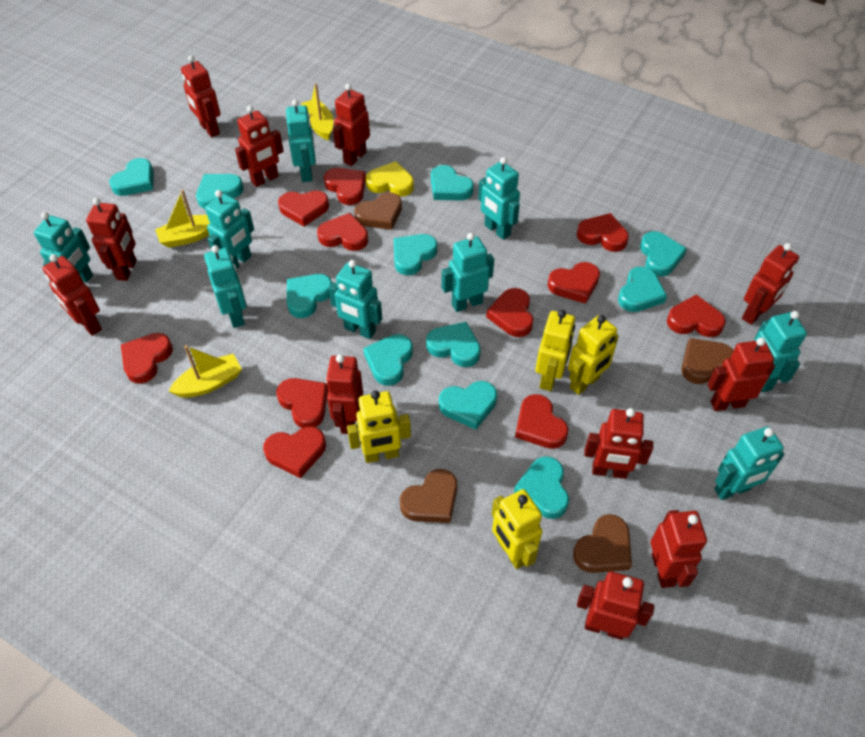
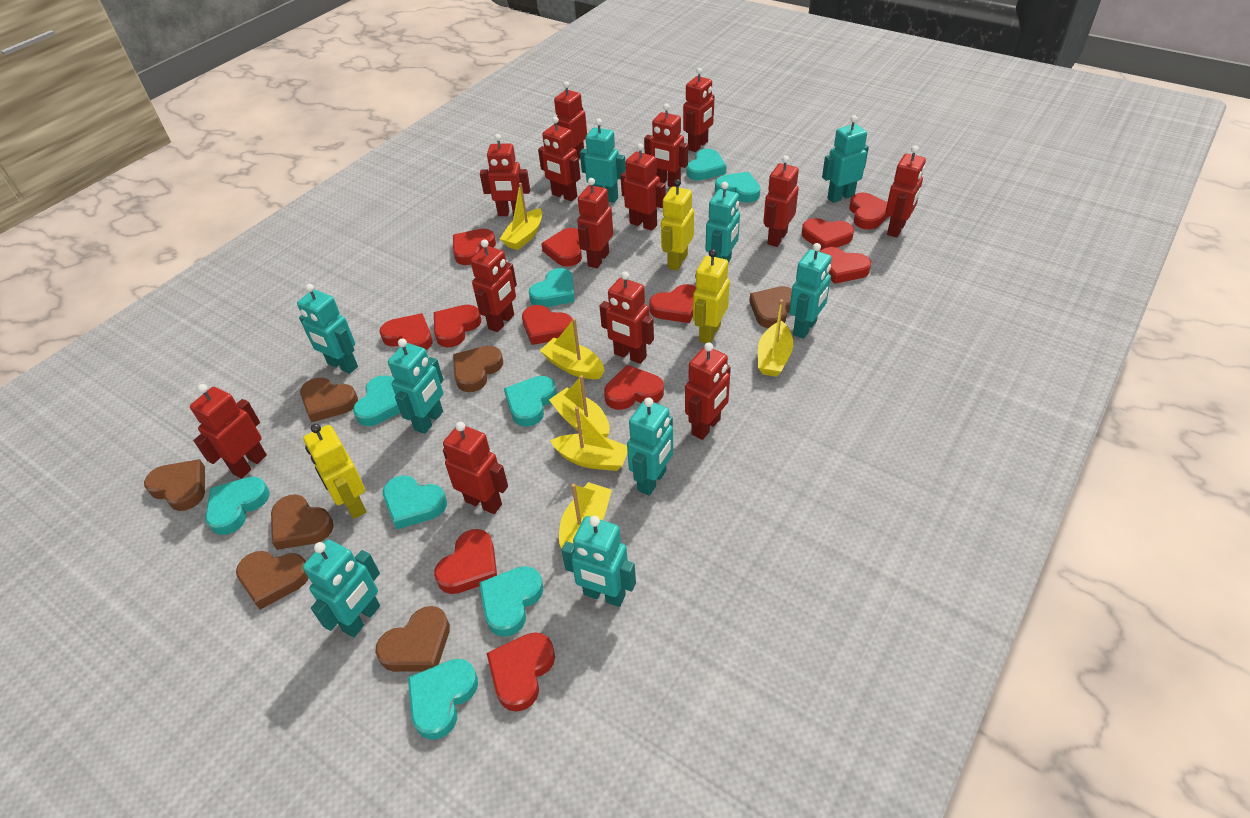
brown heart: [354,192,402,230] [400,469,457,523] [573,514,632,573] [681,338,734,384] = 4 -> [144,459,205,511] [236,551,309,610] [271,494,334,550] [300,377,358,423] [375,606,450,672] [453,346,503,392] [749,286,792,328] = 7
red heart: [121,333,173,384] [263,427,326,478] [277,378,328,428] [278,190,329,227] [317,213,368,251] [324,168,366,205] [486,288,533,337] [515,394,568,449] [548,262,600,304] [577,213,629,252] [667,295,726,337] = 11 -> [380,313,432,350] [434,305,481,347] [434,529,497,594] [453,229,496,265] [487,632,555,712] [522,305,572,345] [541,228,582,267] [604,365,664,410] [649,284,696,323] [802,218,854,250] [820,247,871,284] [849,193,889,230] = 12
red robot: [43,254,102,336] [86,198,137,281] [181,55,221,137] [235,105,284,187] [326,354,363,434] [333,83,370,166] [577,572,654,640] [584,408,653,479] [651,510,707,588] [707,337,775,411] [742,243,799,325] = 11 -> [190,384,267,479] [443,422,508,514] [471,240,517,332] [480,134,530,216] [538,116,581,201] [554,81,587,159] [577,178,613,268] [600,271,654,364] [621,143,666,231] [644,104,688,187] [683,68,714,152] [685,342,731,440] [763,156,799,247] [885,146,926,238] = 14
turquoise heart: [109,158,154,196] [196,174,243,209] [287,274,332,318] [363,334,413,386] [394,234,437,275] [426,322,481,367] [431,165,474,200] [439,381,497,430] [514,457,569,519] [618,267,667,312] [640,231,687,276] = 11 -> [205,477,270,535] [353,375,400,426] [383,475,447,530] [408,659,478,740] [479,566,543,637] [504,376,557,427] [529,268,575,307] [687,149,726,181] [715,172,760,203] = 9
yellow boat: [155,190,210,248] [169,345,242,398] [301,83,334,140] = 3 -> [500,183,542,250] [540,318,605,379] [549,375,609,438] [550,406,628,471] [559,482,612,549] [758,299,793,377] = 6
yellow heart: [366,161,414,197] = 1 -> none = 0
yellow robot: [347,391,411,463] [492,489,542,569] [535,310,575,391] [568,315,619,395] = 4 -> [303,424,367,519] [661,179,694,271] [693,249,730,343] = 3

